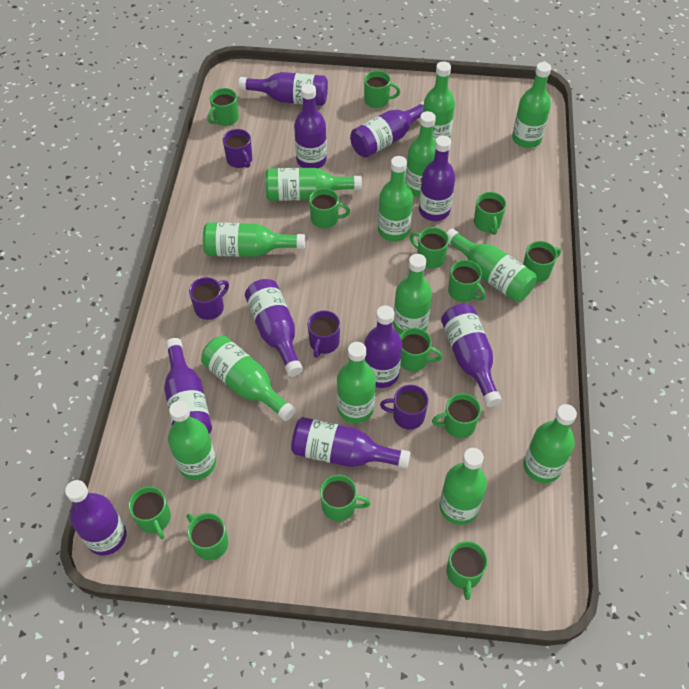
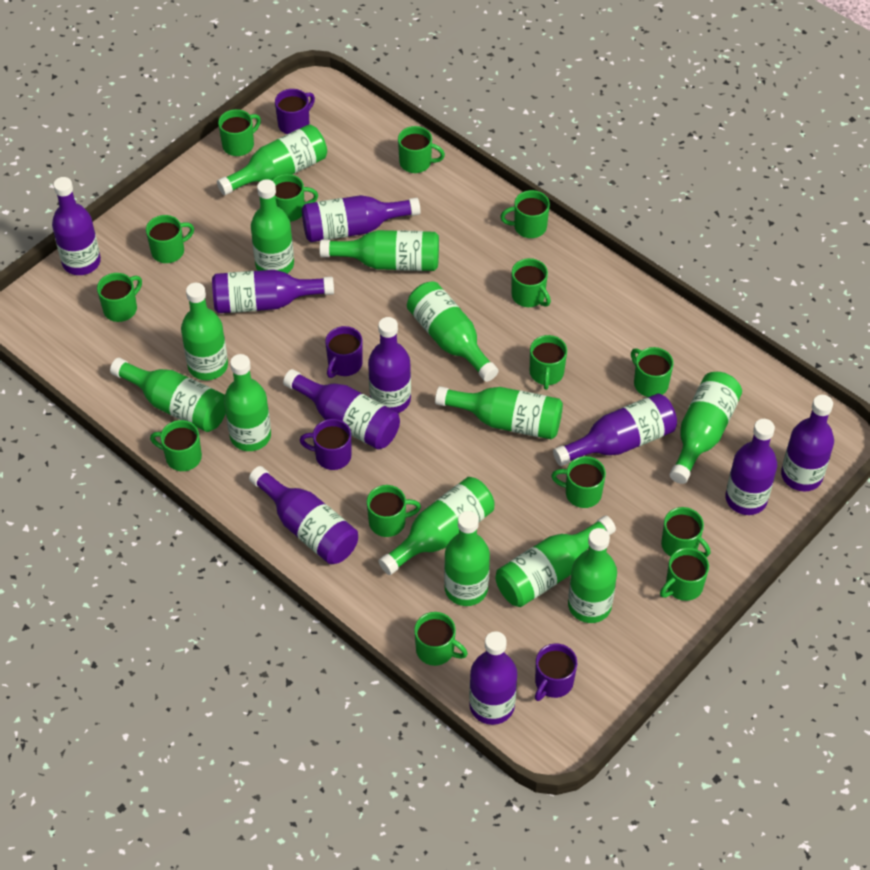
green mug: [128,486,171,539] [187,513,228,560] [207,88,239,126] [309,188,350,229] [320,475,370,521] [364,71,400,108] [400,328,442,371] [410,227,449,269] [432,393,481,438] [446,541,488,600] [448,260,486,302] [474,192,506,235] [523,241,561,283] = 13 -> [97,273,142,322] [146,215,194,263] [150,420,202,471] [218,109,261,156] [272,174,318,222] [367,485,421,537] [398,126,445,173] [414,612,468,666] [500,190,550,238] [512,258,551,307] [530,335,567,390] [551,456,606,508] [631,347,674,397] [660,548,709,601] [661,507,710,557] = 15

